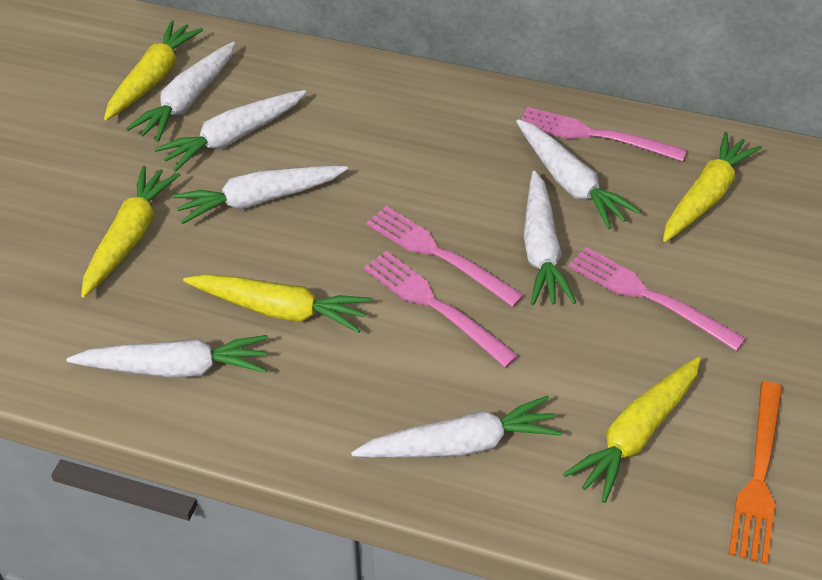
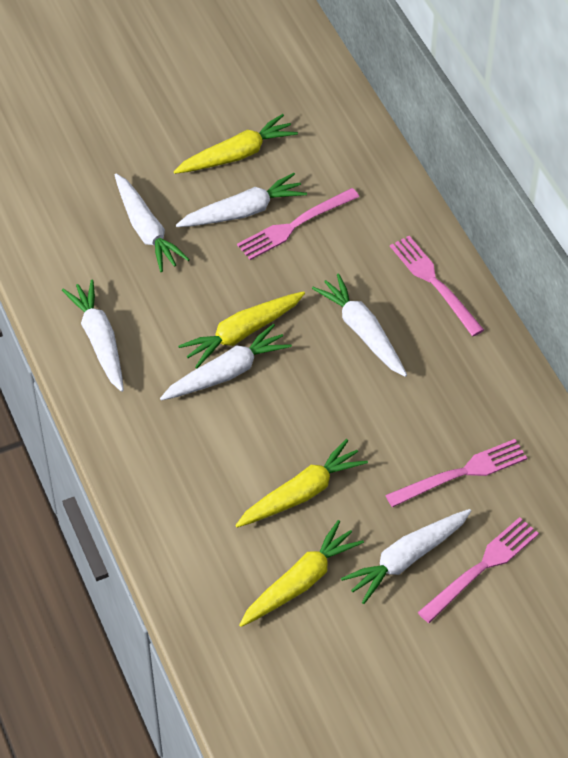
orange fork: [728,381,783,564] = 1 -> none = 0
white carrot: [66,335,268,378] [126,42,236,142] [155,90,307,172] [172,166,348,224] [351,395,562,458] [516,119,641,229] [524,170,576,305] = 7 -> [62,280,124,392] [115,174,190,272] [160,324,292,400] [176,173,307,227] [312,273,407,377] [341,509,471,604] = 6
yellow carrot: [81,166,180,298] [104,20,203,120] [183,274,371,333] [563,357,701,503] [663,132,762,242] = 5 -> [174,114,298,174] [178,291,305,368] [235,439,368,527] [239,520,364,627] = 4

